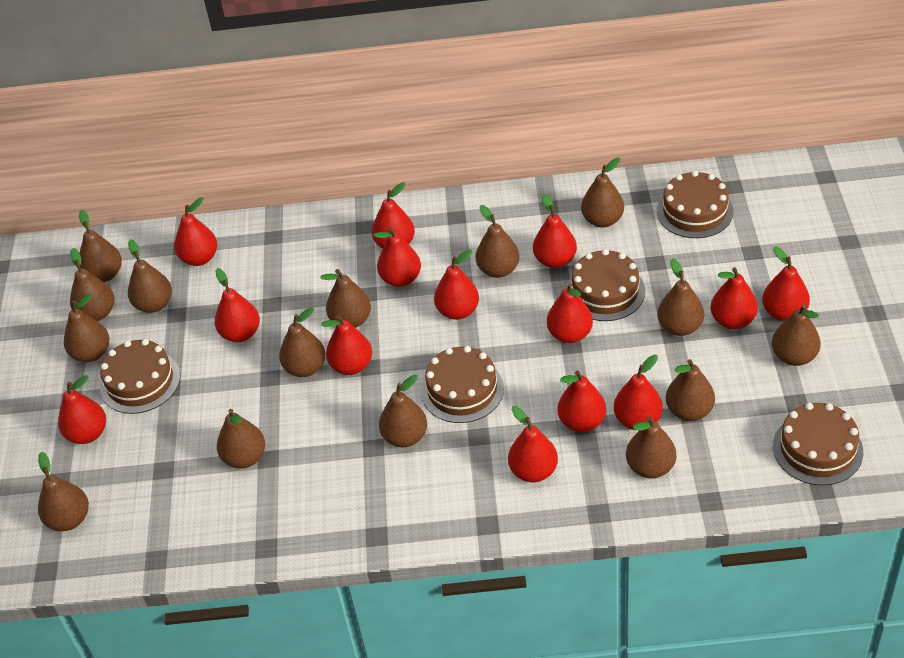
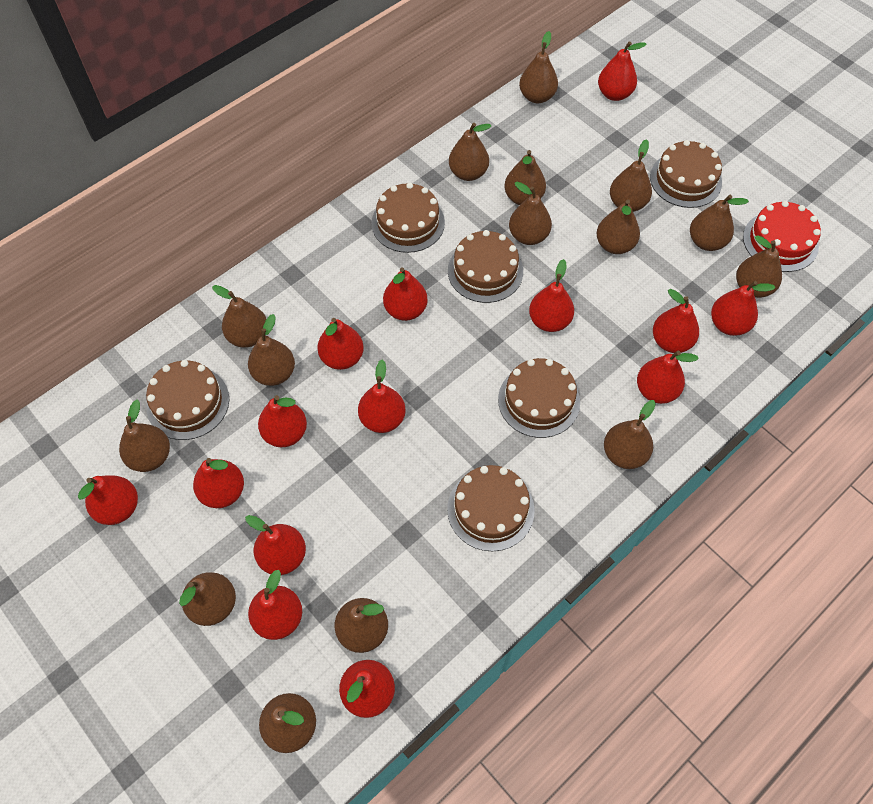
brown cake: [100,339,180,414] [421,346,504,423] [566,249,645,321] [657,171,733,238] [773,403,863,485] = 5 -> [146,360,229,440] [371,182,445,253] [447,465,535,551] [448,230,523,303] [498,358,580,438] [650,140,722,208] = 6
red cake: none = 0 -> [743,201,821,272] = 1

